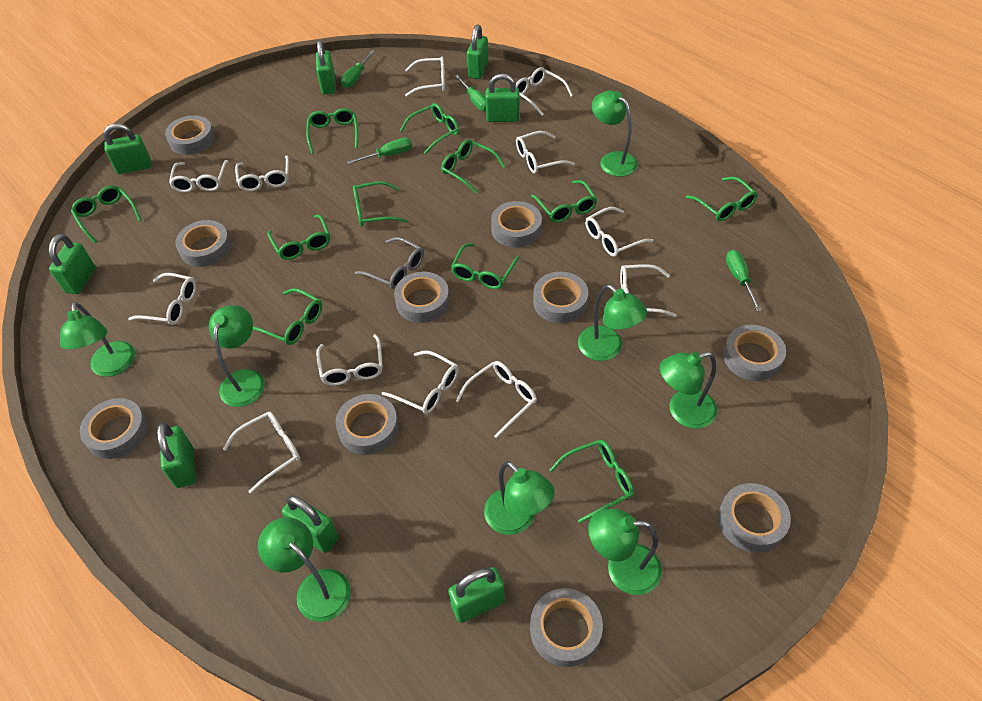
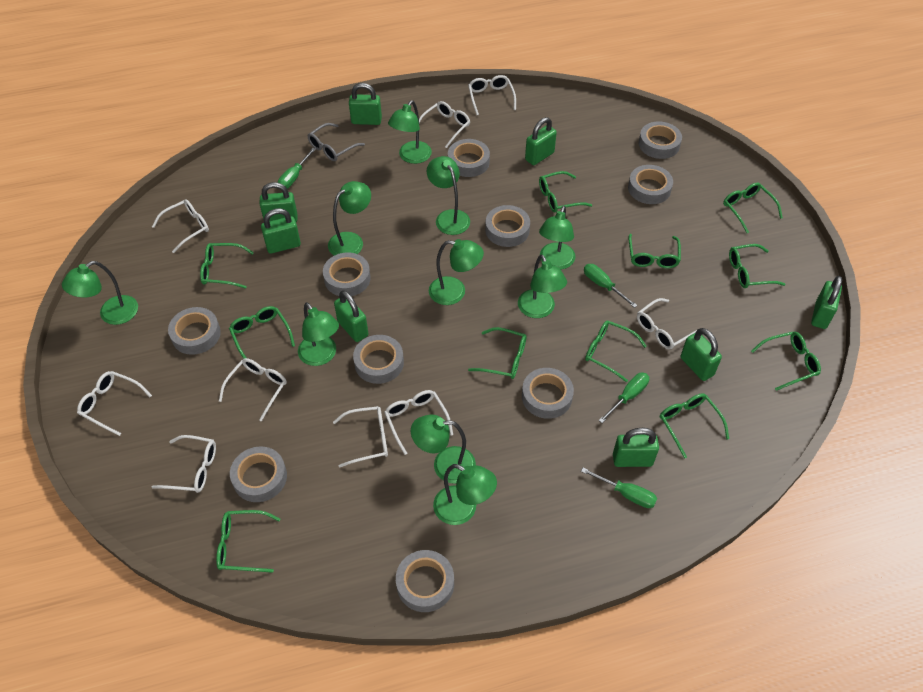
green lamp: [60,302,135,377] [209,305,265,407] [258,517,351,622] [484,461,555,535] [578,284,647,361] [588,509,662,595] [592,90,638,177] [660,352,717,429] = 8 -> [62,261,138,325] [298,302,339,366] [328,181,371,256] [388,100,432,164] [411,415,476,484] [427,156,470,235] [429,239,484,305] [433,464,497,525] [518,254,567,318] [539,206,575,270] = 10
white glasses: [128,273,196,325] [169,160,229,192] [223,412,300,494] [235,155,289,191] [316,334,383,386] [382,350,459,414] [405,57,445,97] [456,361,537,438] [516,67,573,116] [516,131,575,174] [585,207,654,257] [620,264,677,317] = 12 -> [77,371,152,436] [152,199,209,253] [152,435,216,493] [219,358,287,422] [333,406,388,468] [384,390,453,455] [419,101,470,148] [468,75,516,115] [637,298,697,350] = 9

